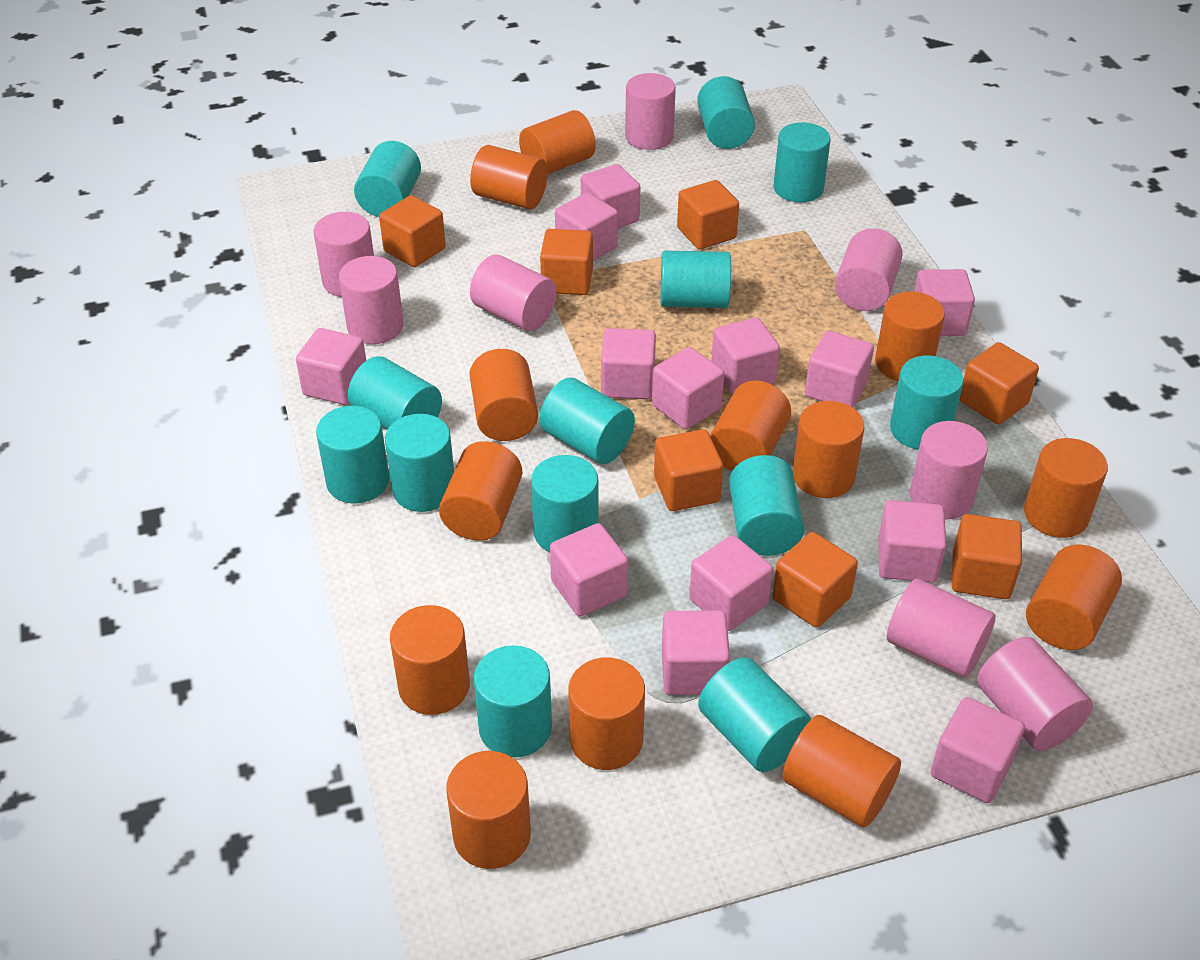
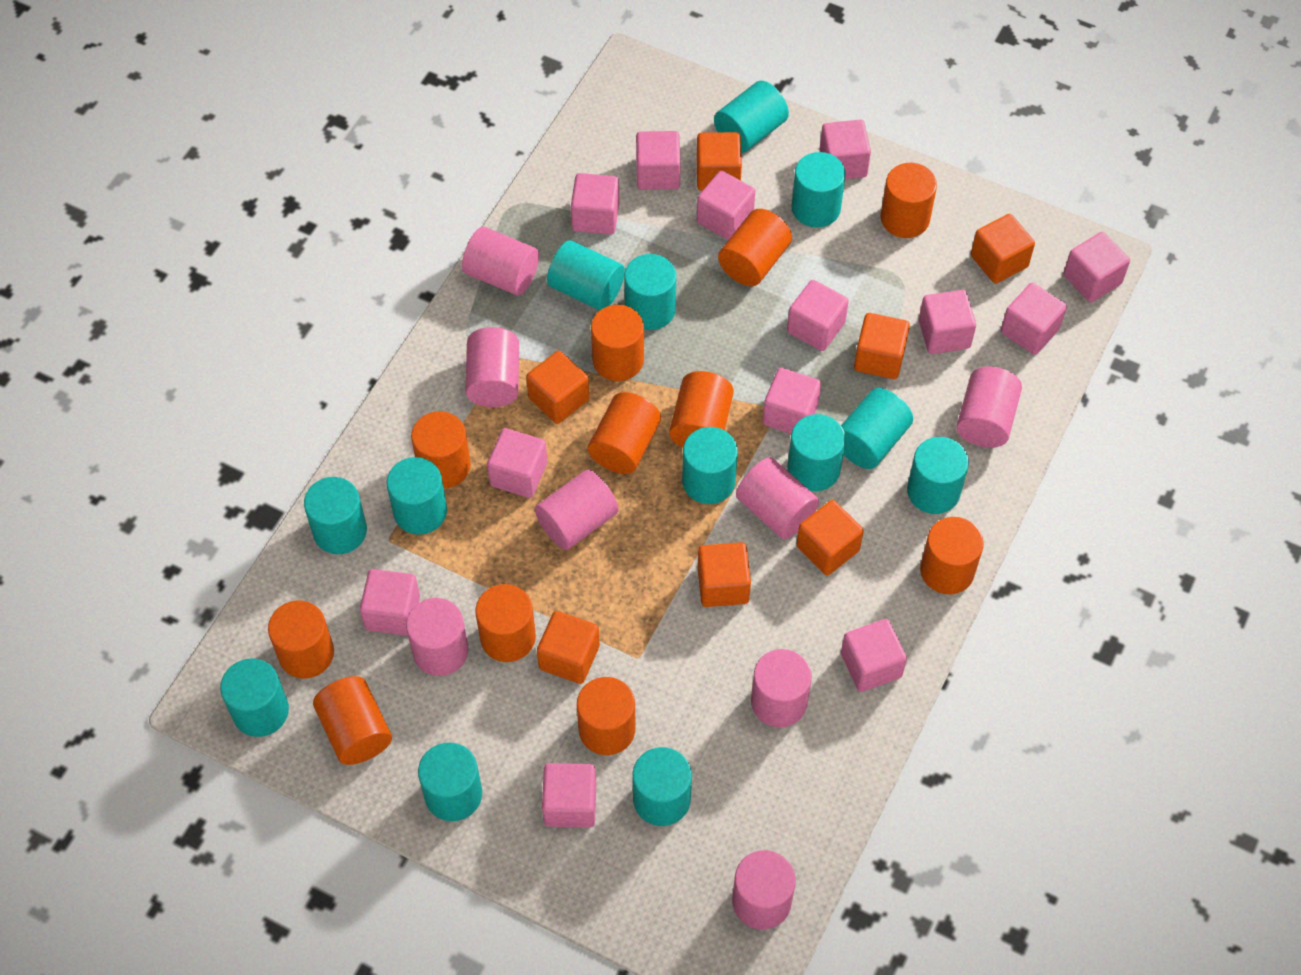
orange cylinder: [390,605,470,715] [439,441,522,541] [446,751,531,869] [469,349,538,441] [470,145,548,209] [519,110,596,174] [568,657,645,770] [710,380,791,471] [782,715,901,827] [793,401,864,498] [875,291,945,381] [1024,438,1108,538] [1026,544,1122,650] = 13 -> [268,601,334,679] [313,676,392,765] [411,411,471,488] [476,584,536,662] [577,677,636,755] [588,392,661,474] [591,305,644,381] [669,371,734,447] [718,209,792,286] [880,163,937,238] [920,517,984,595] = 11

